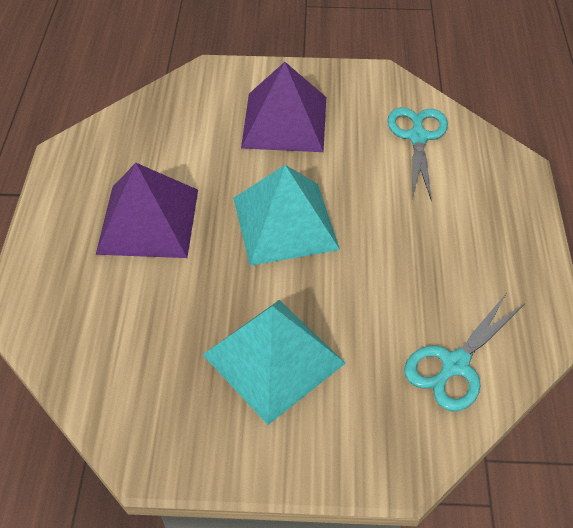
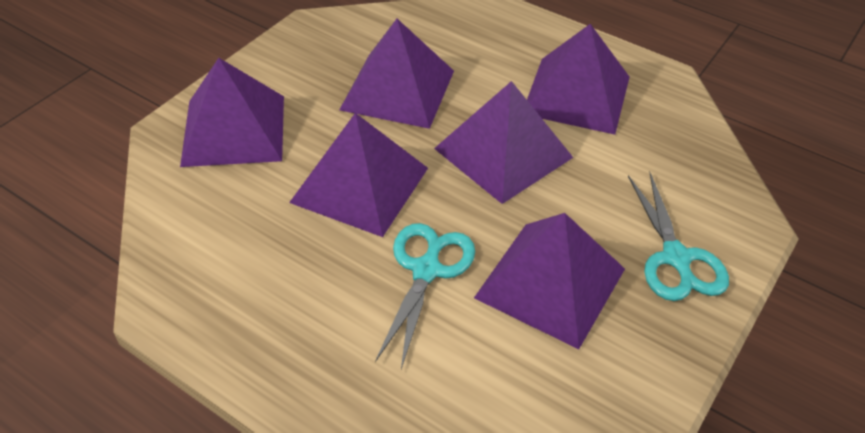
purple pyramid: [96,163,198,258] [241,62,326,152] = 2 -> [180,58,284,167] [289,113,428,237] [339,19,454,129] [434,81,573,204] [474,213,625,349] [527,24,630,135] = 6
turquoise pyramid: [203,300,346,425] [234,165,340,266] = 2 -> none = 0

